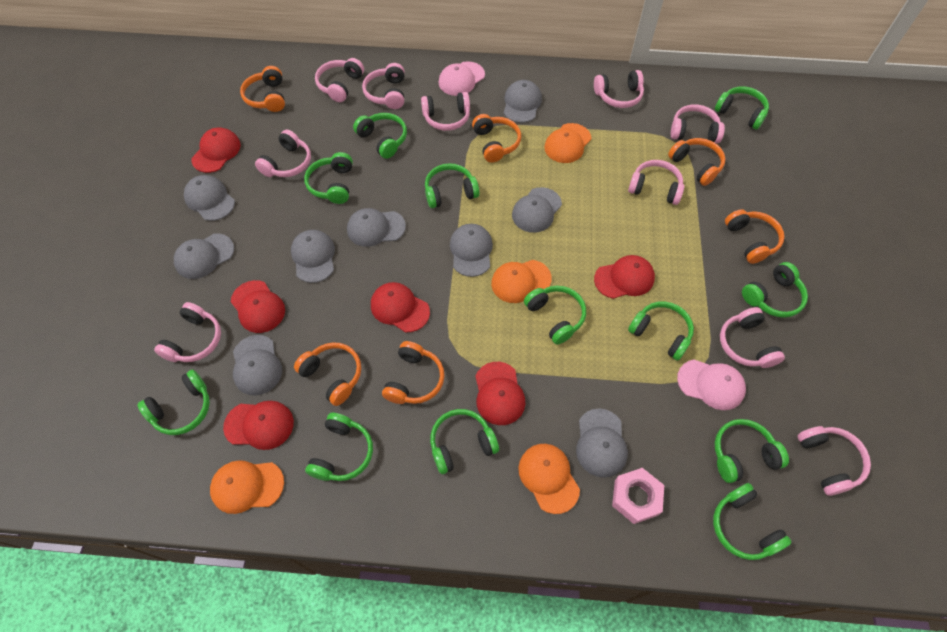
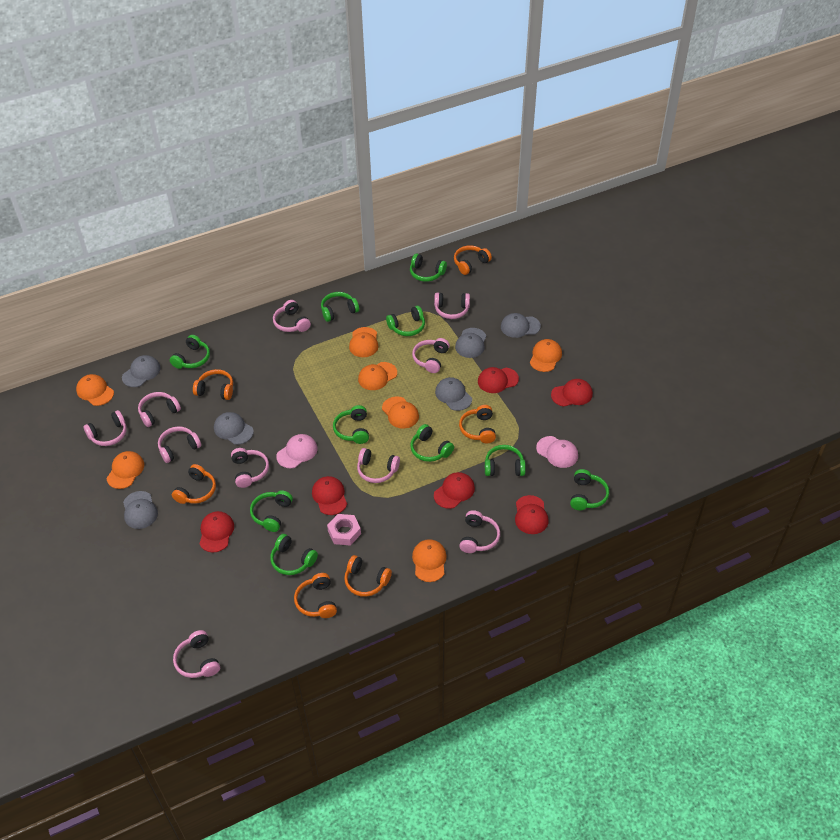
green headphones: [137,369,210,435] [304,152,353,204] [305,413,373,481] [353,113,407,159] [425,163,480,208] [430,409,499,474] [524,286,586,345] [628,301,694,361] [713,483,792,560] [715,86,769,130] [715,419,789,483] [742,262,808,318] = 12 -> [170,335,210,369] [250,490,293,532] [270,534,318,575] [321,292,359,322] [333,405,369,444] [386,306,425,336] [410,253,447,282] [410,424,454,462] [485,445,526,476] [570,469,609,510] = 10
grey cap: [174,234,234,279] [184,175,235,221] [233,335,282,396] [291,230,335,283] [347,208,406,247] [450,224,493,277] [504,80,542,123] [512,187,562,233] [576,409,628,478] = 9 -> [122,355,161,387] [123,491,158,529] [214,412,254,445] [435,377,472,411] [455,328,487,358] [501,313,541,338] = 6
orange cap: [210,460,284,514] [491,260,552,303] [518,444,580,514] [544,123,591,163] = 4 -> [76,374,114,406] [106,451,144,489] [349,327,378,357] [358,362,397,390] [382,396,419,429] [412,539,447,582] [530,339,562,372] = 7

